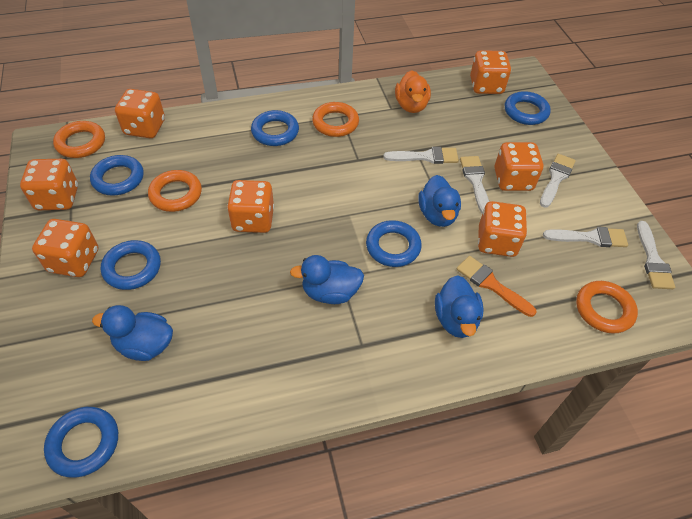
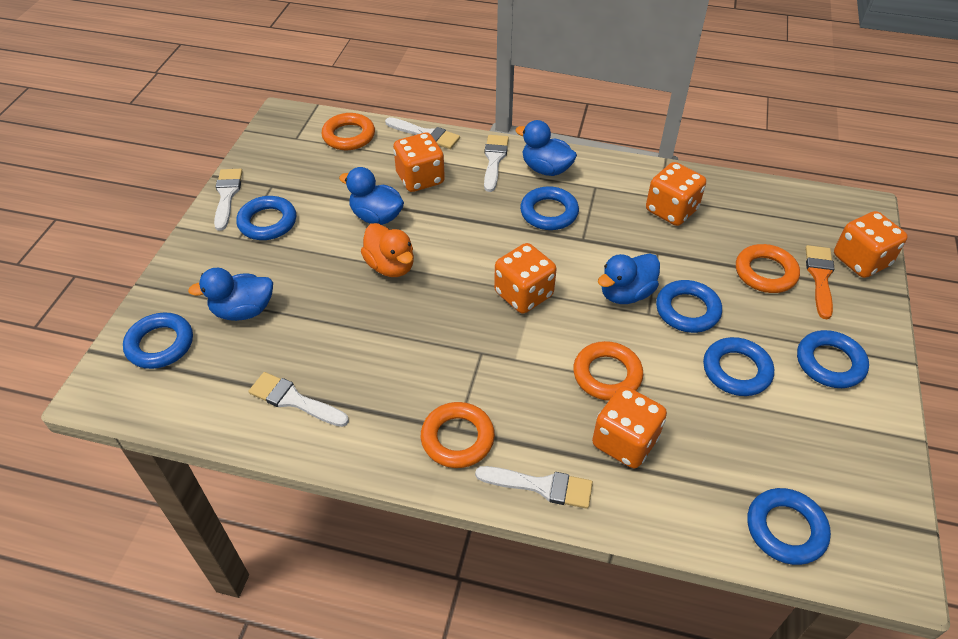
blue ring: [44,407,118,477] [90,155,144,196] [101,240,161,290] [251,110,299,146] [366,220,422,267] [505,91,551,125] = 6 -> [123,313,193,369] [236,196,296,240] [520,186,579,230] [656,280,722,333] [703,337,774,396] [748,488,831,565] [797,330,869,388] = 7
orange dice: [20,159,78,210] [32,219,98,277] [115,89,165,138] [227,180,274,233] [470,50,511,94] [478,201,527,257] [495,142,543,191] = 7 -> [393,133,445,192] [494,243,557,313] [592,386,667,468] [646,162,706,226] [834,211,908,278] = 5

